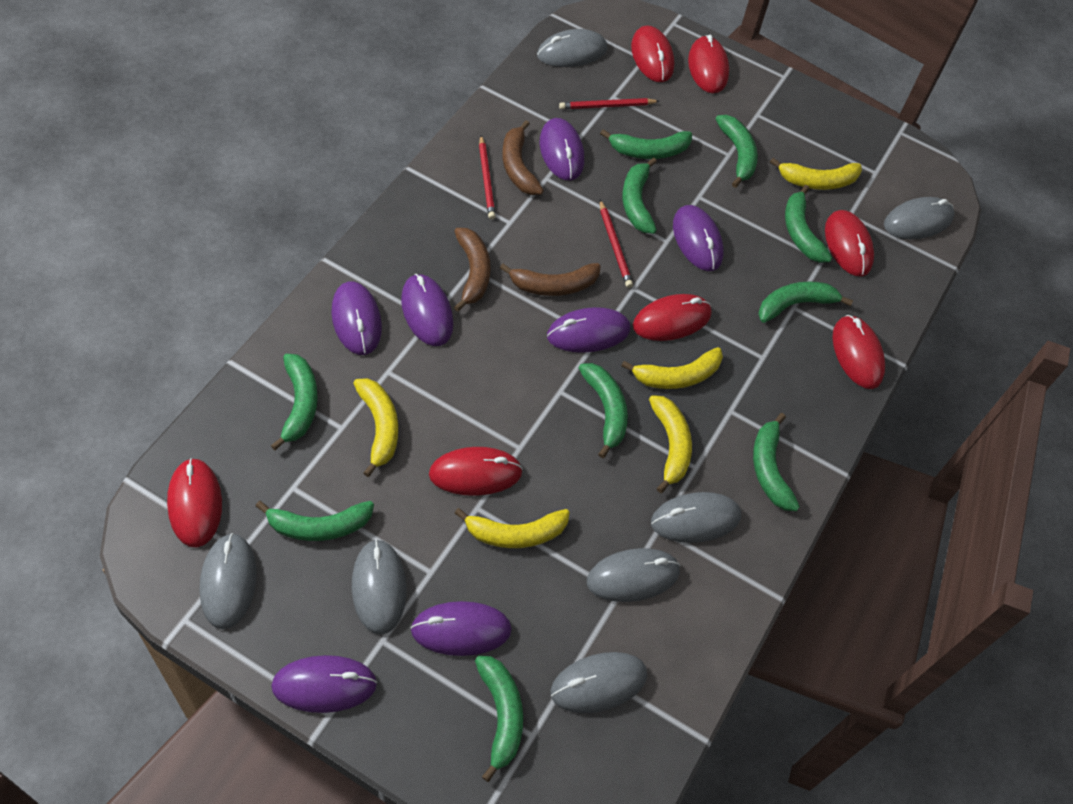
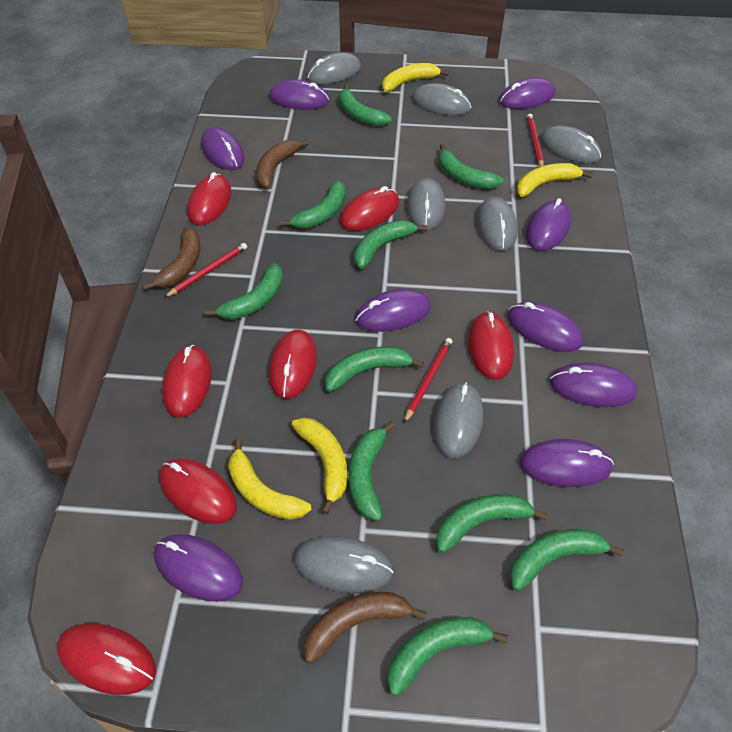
purple mouse: [271,655,377,713] [331,281,382,355] [401,274,453,346] [410,601,512,656] [540,118,584,181] [547,307,630,353] [673,205,724,271] = 7 -> [154,534,243,602] [201,127,245,170] [269,79,329,109] [355,289,431,332] [499,77,555,109] [507,302,583,352] [520,439,614,487] [526,198,571,251] [550,363,637,407] = 9
yellow banana: [353,378,398,477] [454,508,570,548] [621,347,723,389] [649,395,692,493] [770,158,862,190] = 5 -> [228,438,311,520] [291,417,347,514] [382,63,449,92] [517,163,592,197] = 4

